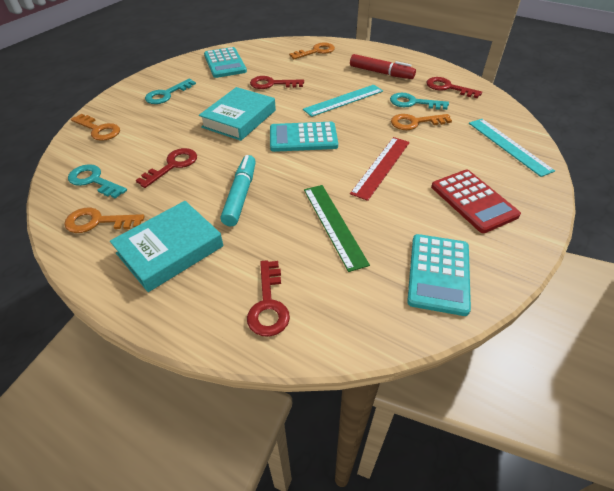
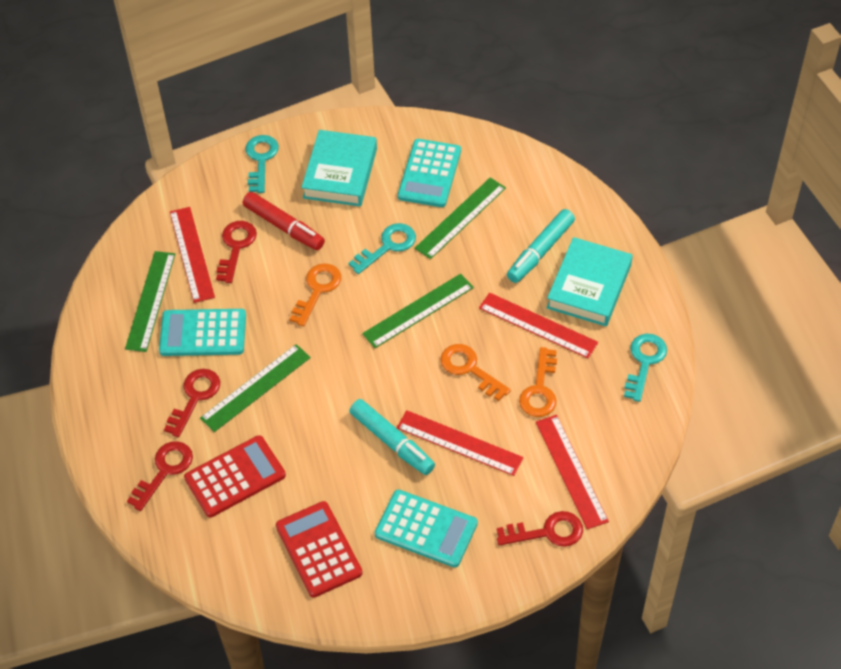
green ruler: [304,185,370,272] = 1 -> [125,251,175,352] [200,344,311,432] [362,274,474,348] [415,178,506,259] = 4
orange key: [64,207,145,233] [71,114,120,141] [289,43,335,59] [391,114,452,130] = 4 -> [290,263,341,326] [440,344,511,401] [519,347,557,417] = 3
red calculator: [431,170,521,233] = 1 -> [184,435,286,517] [276,501,362,598] = 2
red ruler: [350,137,410,201] = 1 -> [170,207,215,303] [397,410,524,476] [479,292,598,358] [536,415,609,529] = 4
turquoise marker: [220,155,256,226] = 1 -> [349,399,435,475] [507,209,575,283] = 2
turquoise ruler: [303,85,383,117] [469,119,555,177] = 2 -> none = 0

